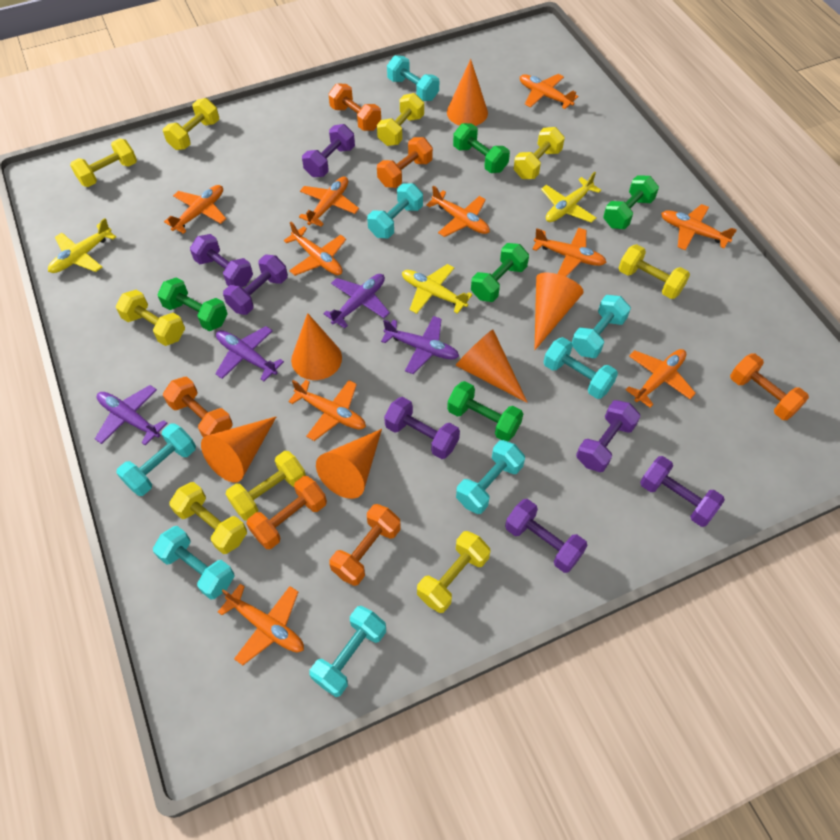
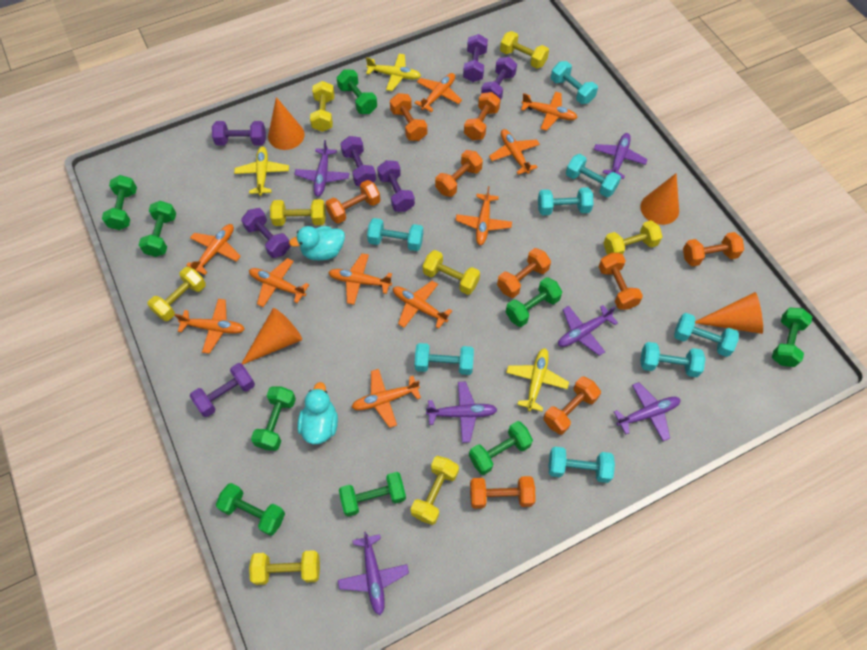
green dumbbell: [157,277,228,331] [447,381,523,442] [453,123,510,173] [471,243,529,302] [603,175,659,229] = 5 -> [102,175,137,230] [139,201,176,257] [216,483,285,536] [251,386,296,451] [337,69,377,114] [339,472,406,517] [469,421,533,475] [506,277,562,327] [772,308,812,367] = 9
orange cone: [201,416,277,483] [291,313,342,380] [316,429,382,499] [447,59,488,126] [455,329,528,403] [535,273,584,350] = 6 -> [242,308,302,365] [268,97,305,150] [640,173,679,225] [695,292,763,334] = 4
orange dumbbell: [163,377,233,438] [246,476,327,549] [328,83,381,131] [329,504,401,586] [377,137,433,188] [730,353,809,420] = 6 -> [325,180,380,224] [390,93,427,141] [435,150,483,197] [464,92,500,140] [470,476,535,509] [497,248,551,298] [543,377,601,435] [598,253,643,310] [683,232,744,266] = 9
purple plane: [95,385,167,446] [215,326,284,381] [323,274,390,328] [381,316,459,374] = 4 -> [294,140,349,197] [338,531,409,615] [426,382,498,443] [558,305,618,356] [594,133,648,179] [614,382,681,441] = 6
turquoise duck: none = 0 -> [289,226,345,260] [297,382,338,445] = 2
yellow dumbbell: [70,138,137,187] [116,290,185,346] [163,98,219,150] [169,482,247,554] [226,451,306,521] [377,93,424,146] [417,531,490,613] [513,127,565,179] [619,244,690,299] = 9 -> [147,267,206,321] [249,550,320,585] [270,199,326,226] [310,81,335,132] [411,456,459,525] [423,250,480,295] [500,31,549,69] [604,220,663,254] = 8

